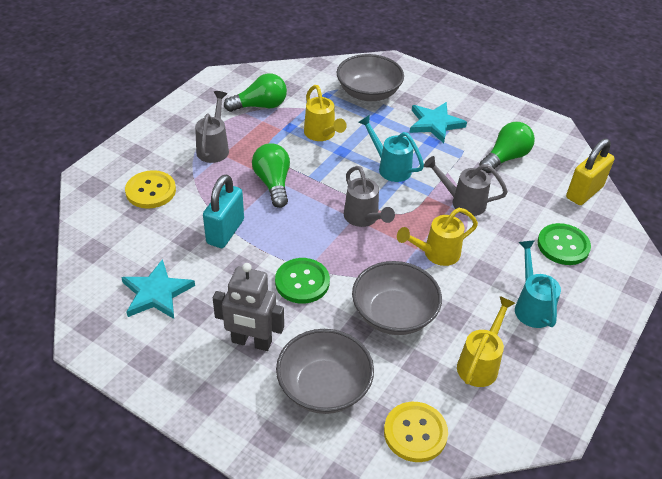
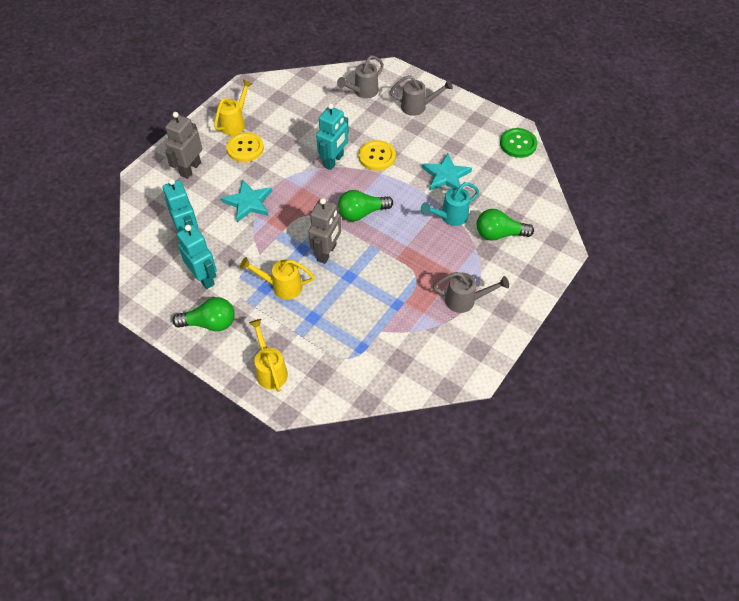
green button: [275,258,330,304] [537,223,591,265] = 2 -> [500,128,537,158] = 1
grey bowl: [276,329,374,414] [337,54,404,101] [352,261,442,335] = 3 -> none = 0
grey robot: [213,263,284,351] = 1 -> [165,112,202,179] [308,198,341,264] = 2
turquoise padlock: [203,174,244,248] = 1 -> none = 0
turquoise robot: none = 0 -> [163,179,198,232] [177,225,217,289] [316,103,349,170] = 3
turquoise watering can: [358,115,424,182] [515,240,561,328] = 2 -> [421,182,479,226] = 1
yellow padlock: [566,138,614,205] = 1 -> none = 0

